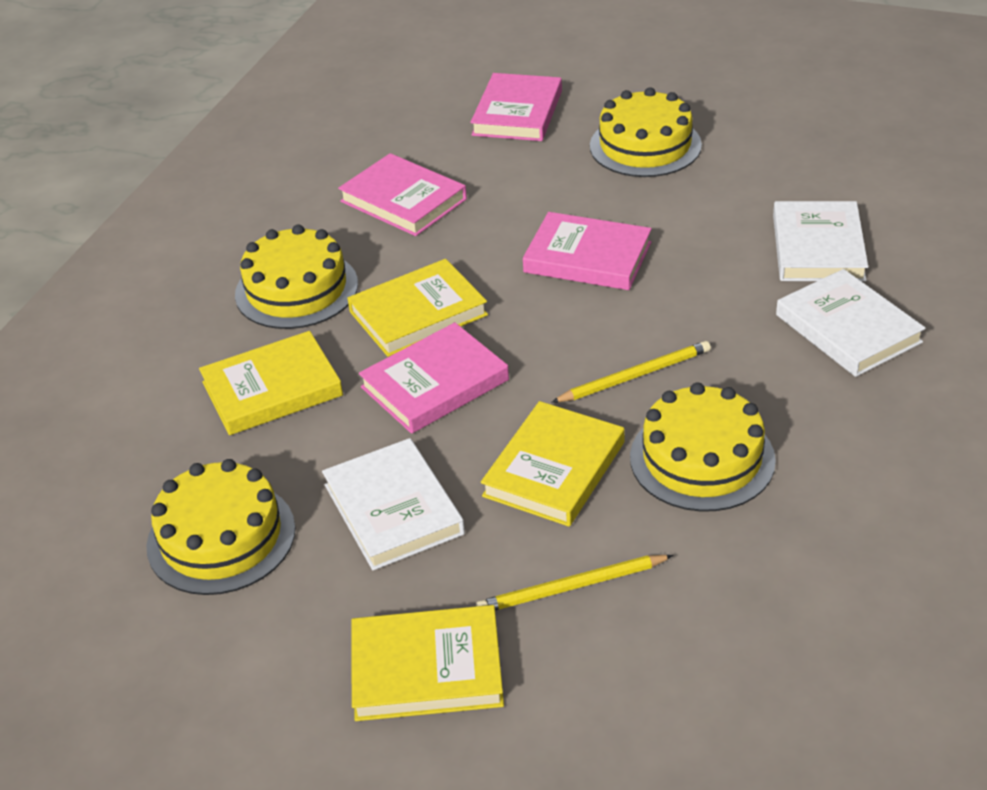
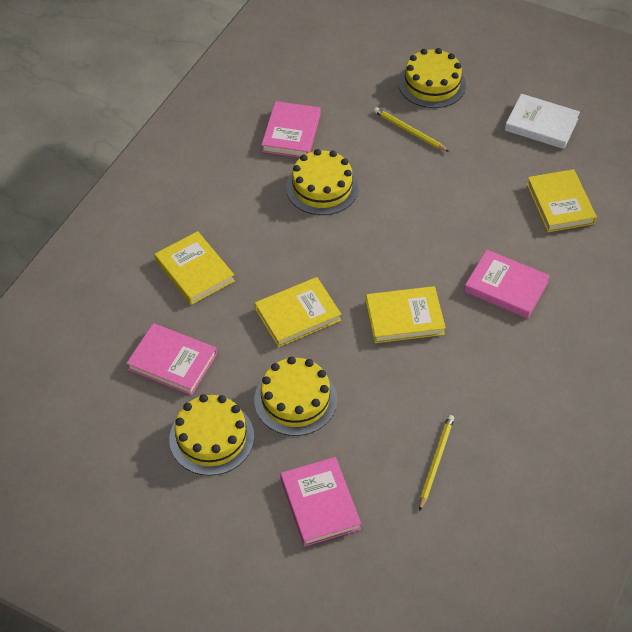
white book: [322,438,465,570] [773,201,868,281] [776,269,926,377] = 3 -> [505,94,580,149] = 1

